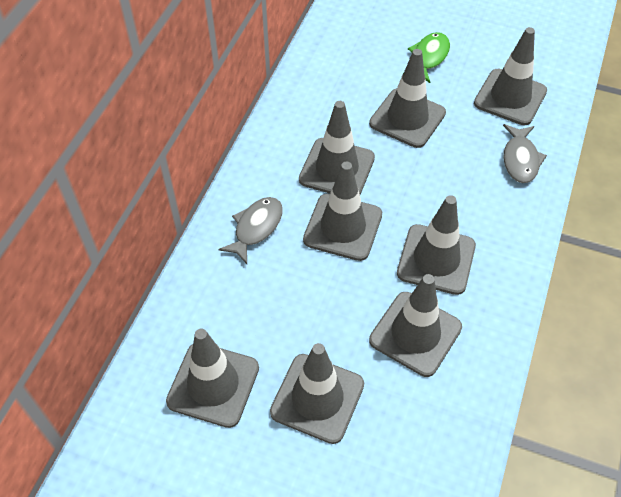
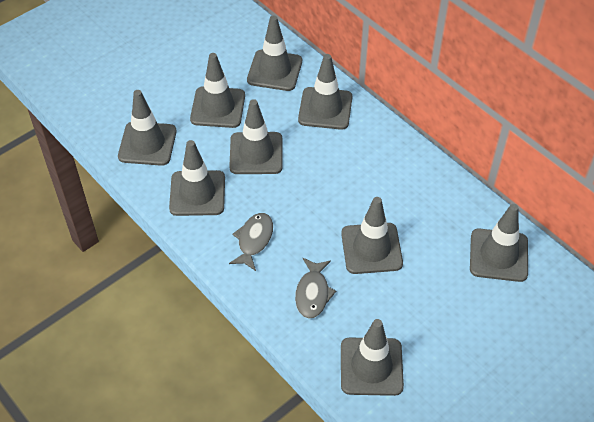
green fish: [408,32,450,83] = 1 -> none = 0
grey traffic cone: [166,328,259,428] [270,343,364,444] [299,101,375,195] [303,162,382,261] [369,49,446,148] [369,274,462,377] [397,195,476,295] [474,27,547,125] = 8 -> [118,90,177,166] [169,140,225,216] [190,53,245,128] [229,99,283,174] [247,15,302,91] [298,54,353,130] [341,197,403,274] [341,319,404,396] [470,204,528,282] = 9

